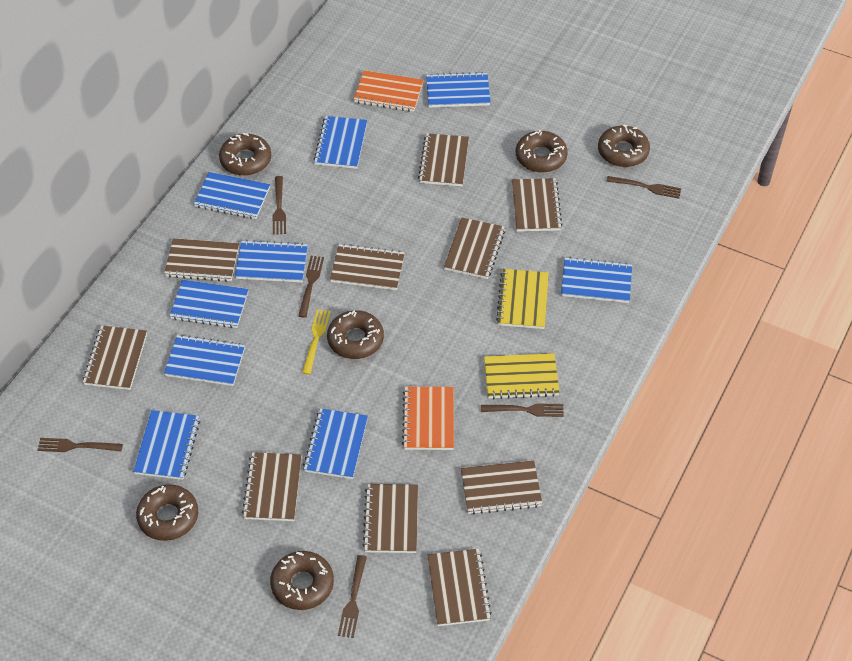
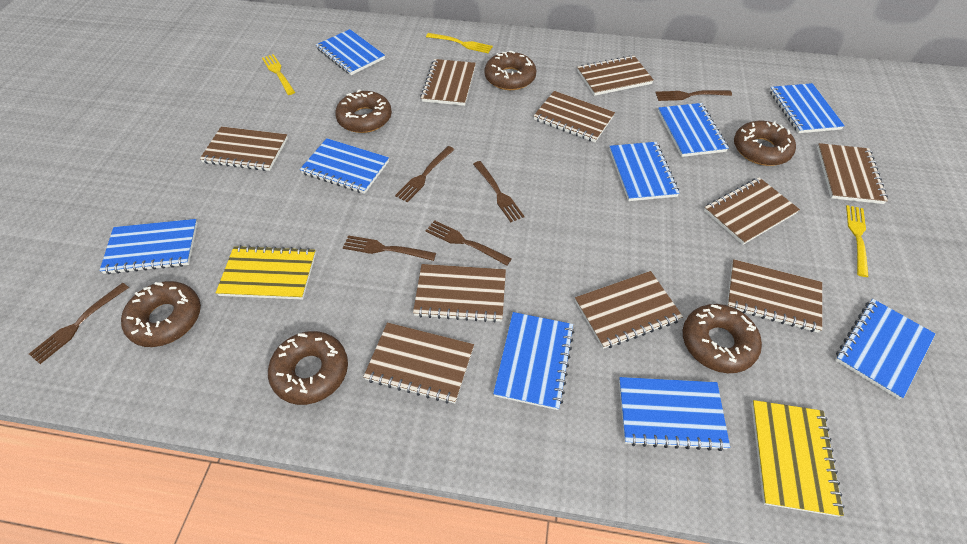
orange notebook: [354,70,423,112] [402,387,454,450] = 2 -> none = 0
yellow fork: [302,309,331,375] = 1 -> [262,54,295,95] [426,33,493,54] [846,205,869,277] = 3

